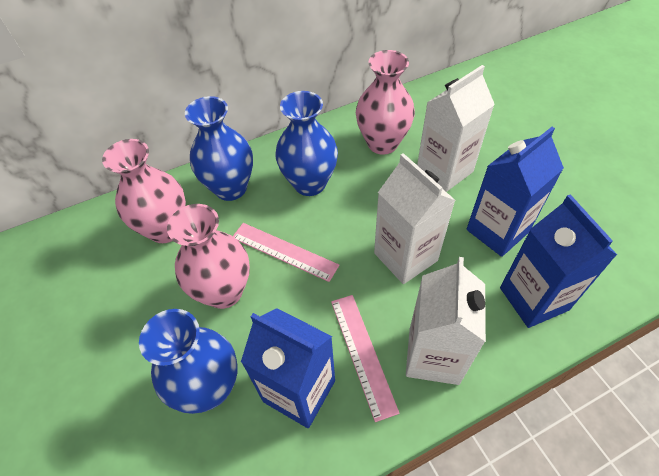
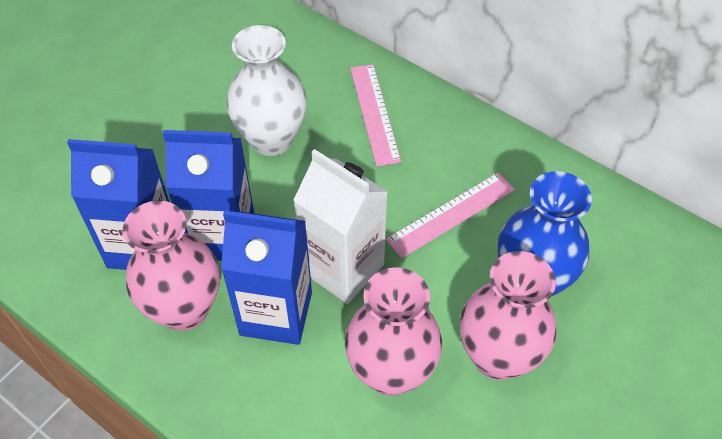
blue vase: [139,309,237,414] [185,96,253,201] [276,91,338,196] = 3 -> [498,171,592,296] = 1
white carton: [374,153,456,284] [406,257,486,385] [417,65,495,192] = 3 -> [293,149,388,304] = 1
white vase: none = 0 -> [226,25,307,156] = 1

